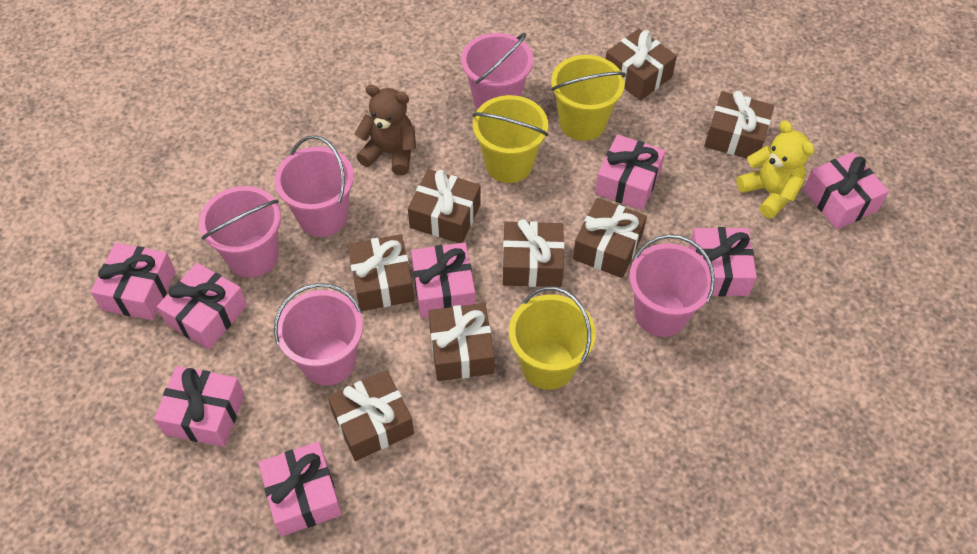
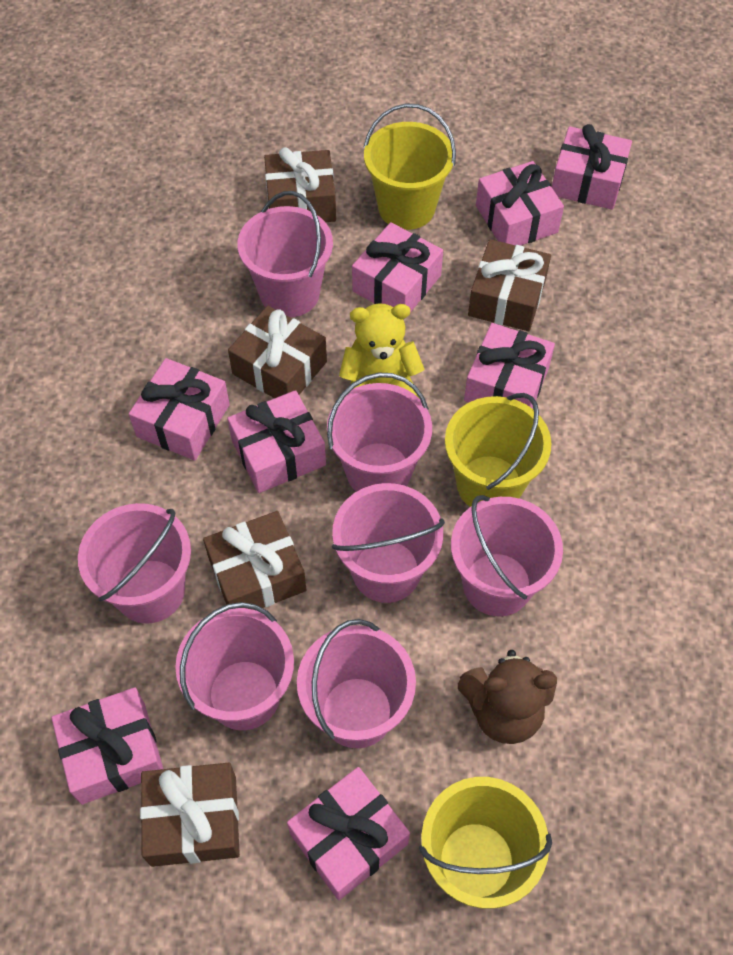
brown gift: [328,370,414,461] [348,234,414,311] [408,169,481,243] [428,303,495,381] [503,219,564,287] [573,198,647,278] [605,29,677,101] [704,91,774,159] = 8 -> [140,763,240,867] [203,511,306,610] [228,306,327,398] [264,147,336,222] [468,239,551,331] = 5
pink bucket: [199,186,281,278] [274,283,363,386] [275,135,354,237] [461,33,534,109] [629,234,715,337] = 5 -> [78,503,191,623] [175,602,294,730] [237,191,333,317] [297,619,416,748] [327,373,432,492] [332,483,445,603] [451,495,563,616] = 7

